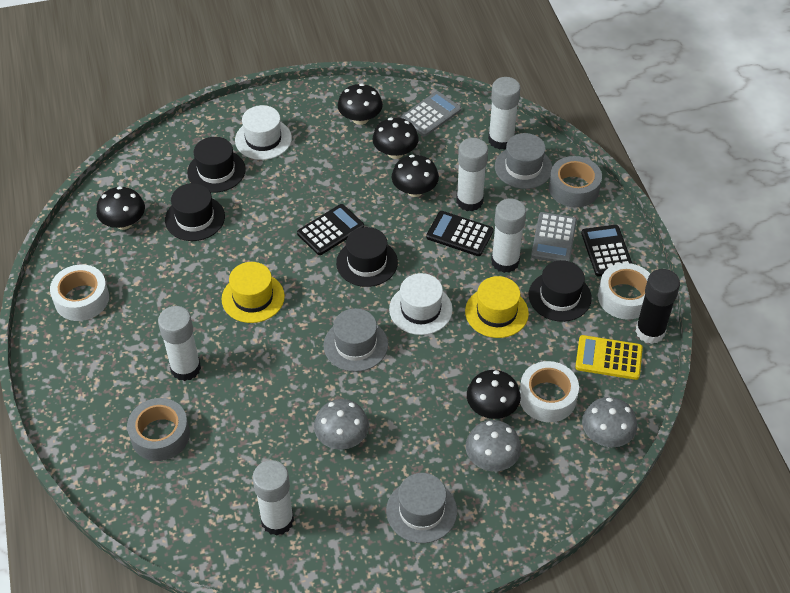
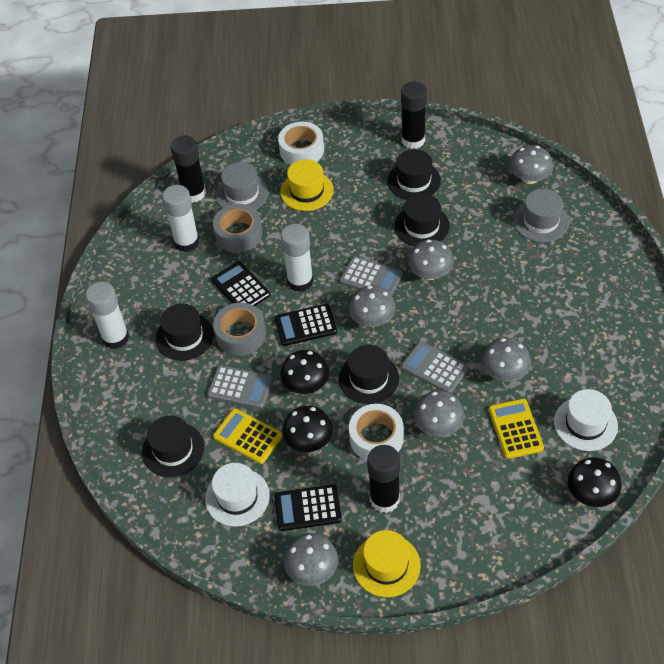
black glue stick: [635,269,680,344] = 1 -> [170,135,206,203] [367,445,400,513] [401,82,427,149] = 3
black hat: [165,183,225,241] [187,137,246,193] [336,227,398,287] [529,260,592,322] = 4 -> [142,416,204,477] [155,304,214,361] [339,345,399,404] [387,149,441,200] [394,194,450,246] = 5
black mushroom: [96,186,145,230] [338,83,383,125] [372,117,419,159] [392,155,439,197] [467,370,521,419] = 5 -> [281,350,329,394] [282,406,333,452] [568,457,622,507] = 3
grey calculator: [401,91,461,137] [531,212,577,262] = 2 -> [207,365,273,409] [340,256,403,296] [401,341,469,393] = 3
grey hat: [324,308,388,372] [386,473,457,543] [495,133,552,189] = 3 -> [216,162,269,210] [513,189,569,242] = 2
grey mushroom: [314,399,369,450] [466,420,521,471] [582,397,637,447] = 3 -> [284,533,338,586] [349,286,396,327] [408,239,454,280] [414,391,464,437] [481,338,531,382] [510,145,553,184] = 6
white glue stick: [158,306,201,381] [252,460,294,536] [456,138,488,211] [488,77,520,150] [491,198,526,273] = 5 -> [85,281,129,349] [162,185,199,252] [281,224,313,292] = 3
white tape: [50,264,109,321] [520,361,579,422] [598,263,650,320] = 3 -> [278,122,324,165] [349,404,404,460] = 2
yellow calculator: [575,335,643,380] = 1 -> [213,408,283,464] [489,399,544,459] = 2

